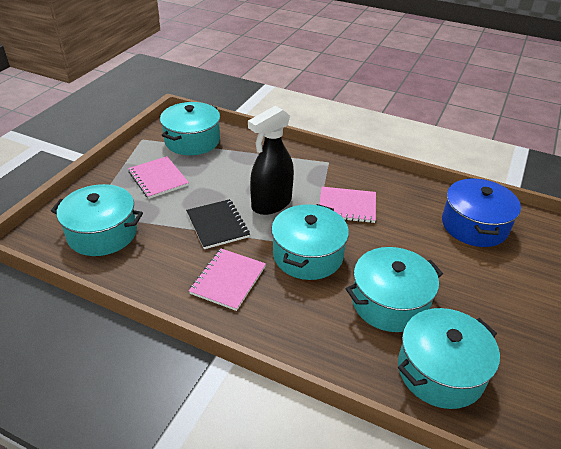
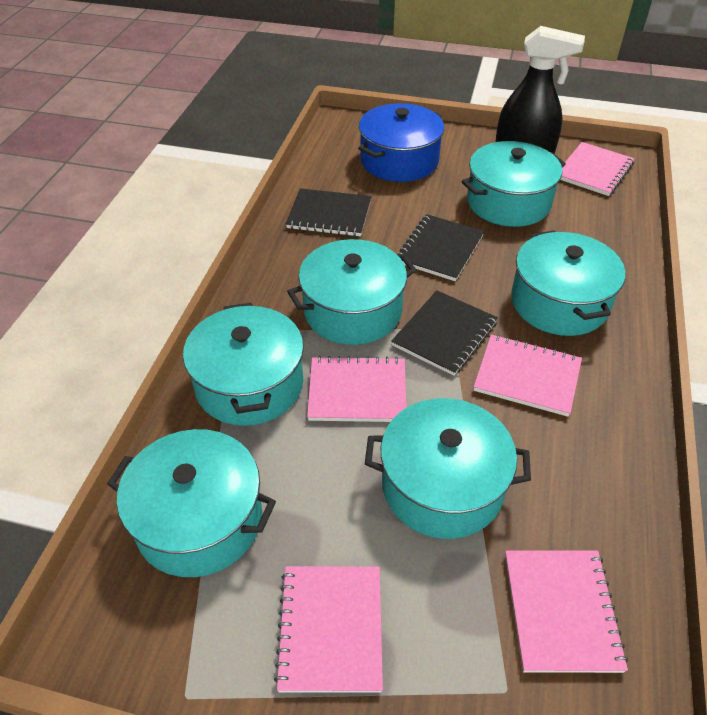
black notebook: [186,199,250,249] = 1 -> [286,188,371,237] [391,290,498,376] [397,214,484,281] = 3
pink notebook: [128,156,189,199] [189,249,266,311] [319,187,376,223] = 3 -> [274,566,383,692] [307,356,407,422] [474,335,582,417] [505,550,628,673] [560,142,635,196] = 5
turquoise pot: [51,184,143,256] [160,102,220,155] [271,204,349,280] [345,247,443,332] [398,308,500,409] = 5 -> [107,429,276,577] [183,303,304,426] [287,239,416,345] [365,398,531,539] [462,141,566,227] [511,231,625,336] = 6

